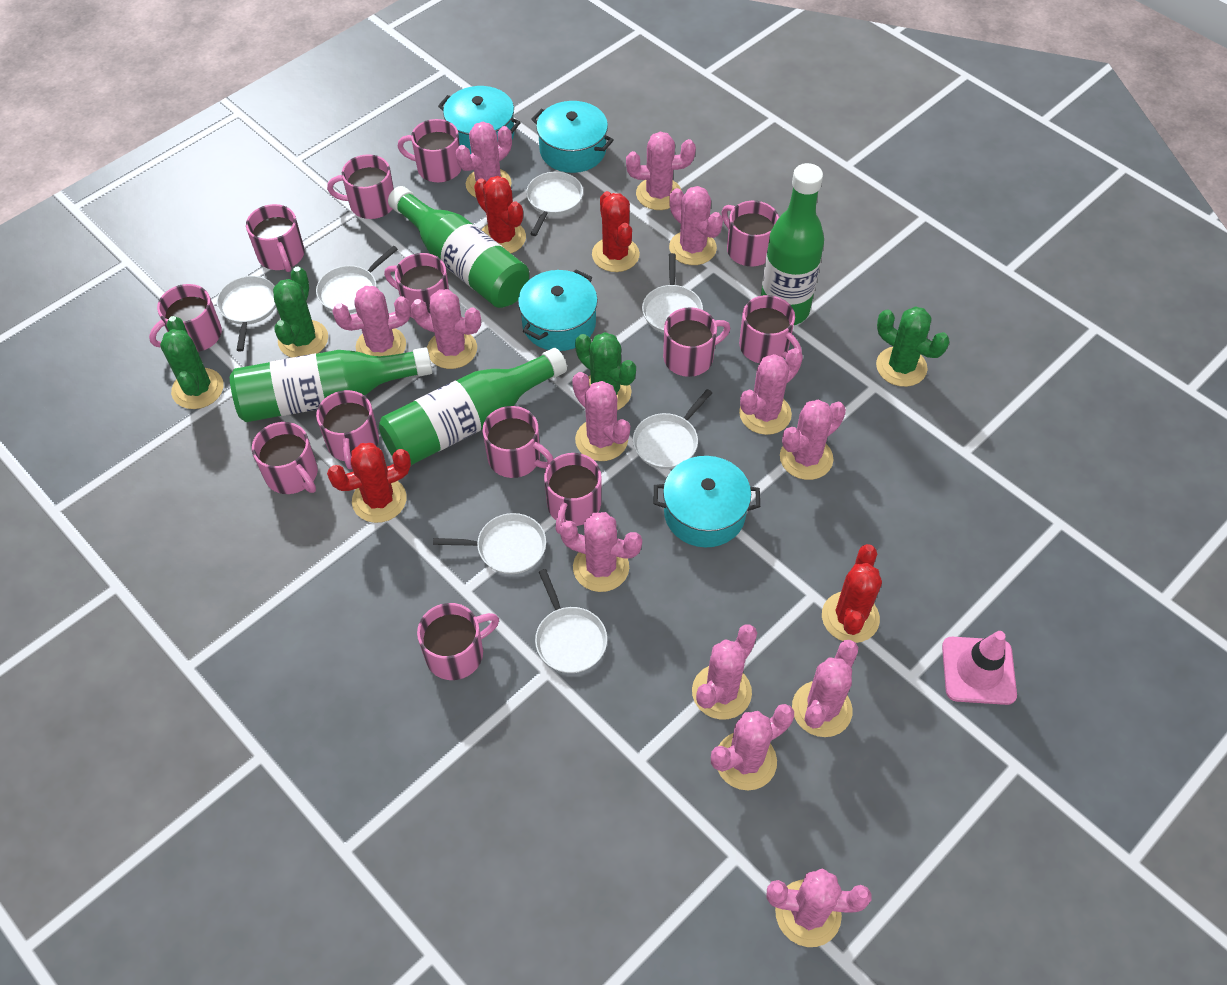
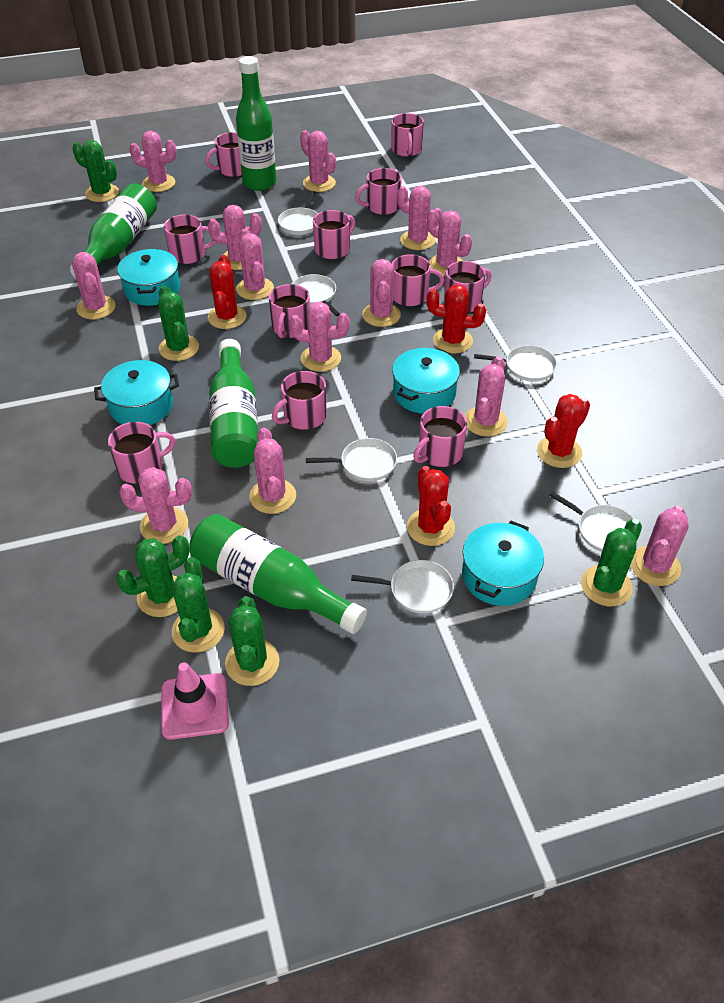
green cactus: [160,316,223,409] [273,266,328,358] [575,332,636,410] [876,306,949,387] = 4 -> [72,140,119,202] [116,535,190,617] [158,286,199,361] [171,557,225,653] [225,596,279,686] [581,519,642,606] = 6
pink mug: [149,284,222,352] [246,204,305,272] [252,422,318,494] [316,390,379,469] [327,154,394,219] [384,253,449,318] [398,119,461,182] [417,603,499,680] [483,406,553,478] [544,453,601,534] [663,307,730,377] [721,201,779,266] [739,295,802,363] = 13 -> [108,422,175,484] [164,215,216,264] [205,132,242,177] [269,284,310,338] [272,371,327,430] [313,210,355,259] [355,168,402,215] [391,113,424,157] [391,254,444,306] [413,406,467,467] [444,261,492,313] = 11
white pan: [217,276,276,352] [316,246,398,313] [433,513,546,574] [526,172,583,236] [535,569,607,673] [633,389,712,469] [642,253,703,333] = 7 -> [278,191,318,235] [292,274,340,316] [306,438,397,481] [351,560,454,613] [474,345,557,382] [549,491,639,552] = 6

